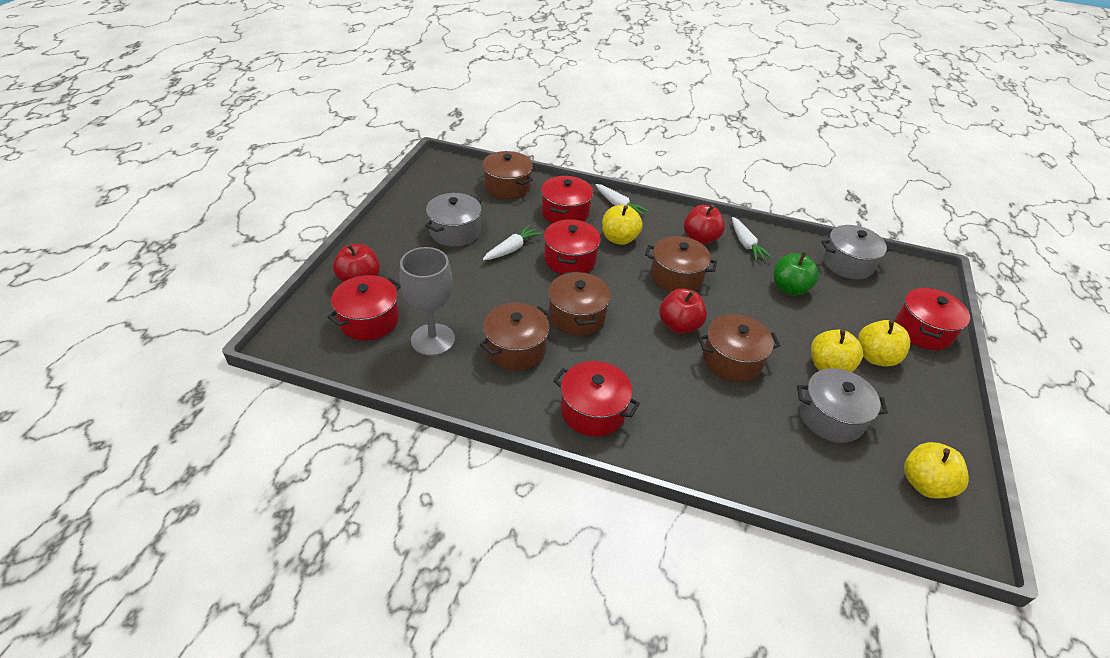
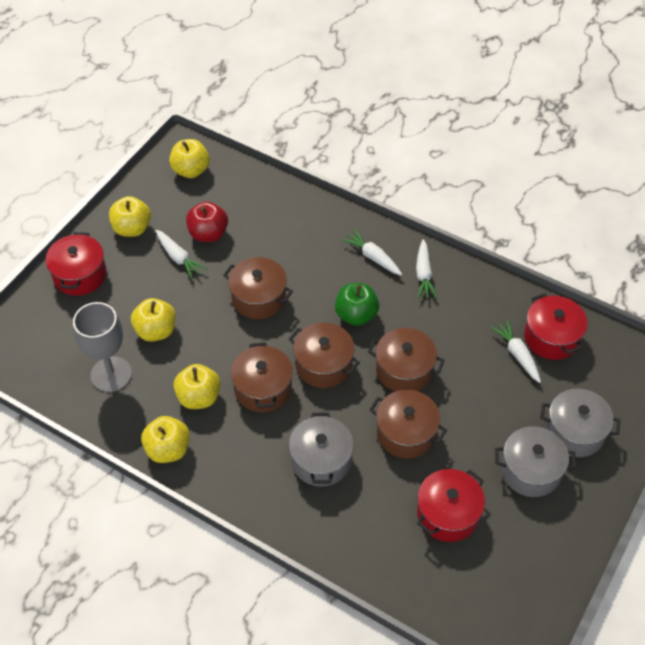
red apple: [333,244,380,282] [659,288,707,334] [684,204,725,244] = 3 -> [186,202,228,242] = 1
red pot: [327,275,401,341] [541,176,593,223] [544,219,601,275] [553,361,640,437] [895,288,970,350] = 5 -> [45,232,107,296] [417,469,485,542] [524,293,588,360] = 3
white carrot: [483,225,542,260] [596,184,648,215] [732,217,772,261] = 3 -> [156,230,207,279] [341,229,402,275] [416,239,437,299] [490,320,541,383] = 4
yellow apple: [602,205,643,245] [811,329,863,372] [858,320,910,367] [904,442,969,499] = 4 -> [109,196,151,237] [131,298,176,342] [141,416,190,463] [169,139,210,178] [173,364,221,409] = 5

